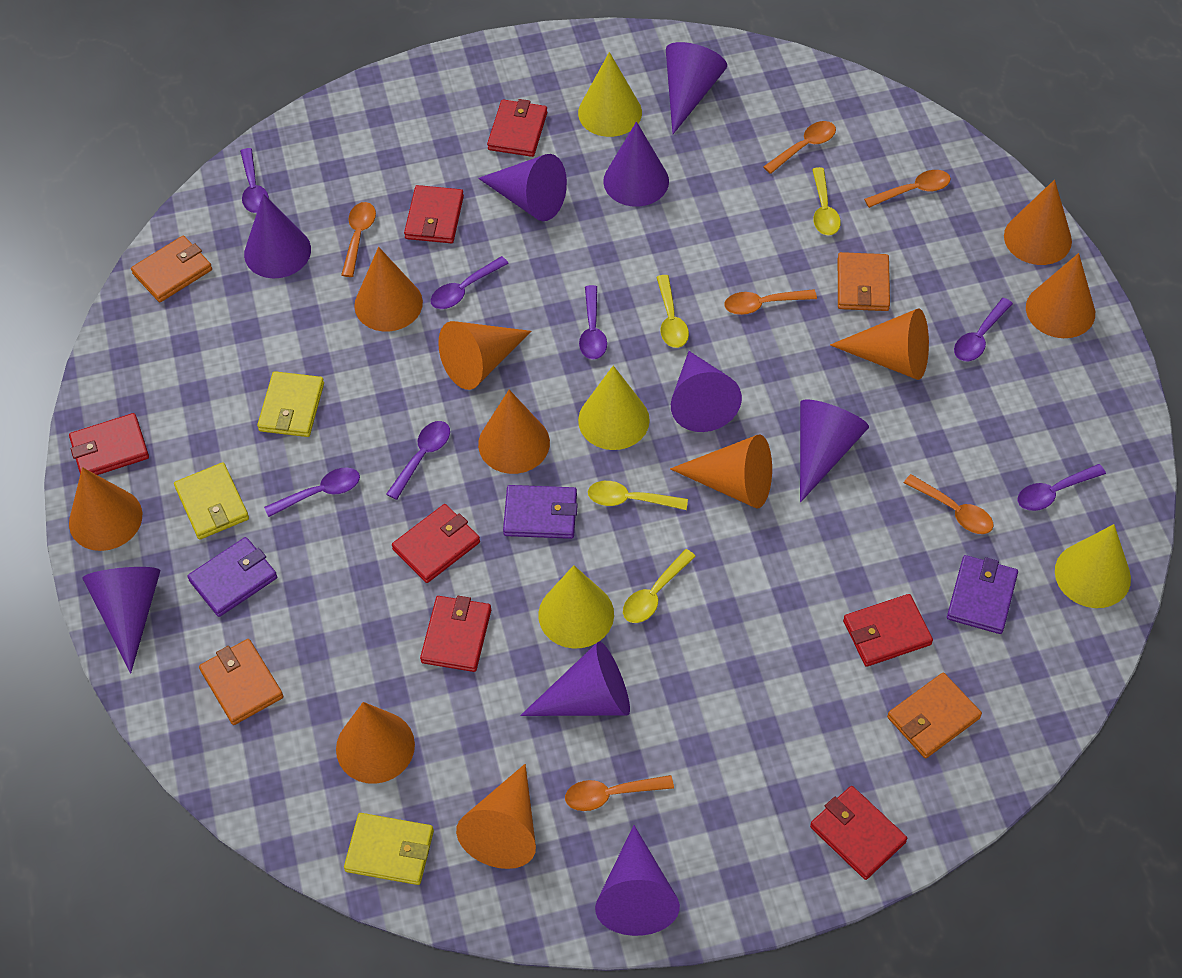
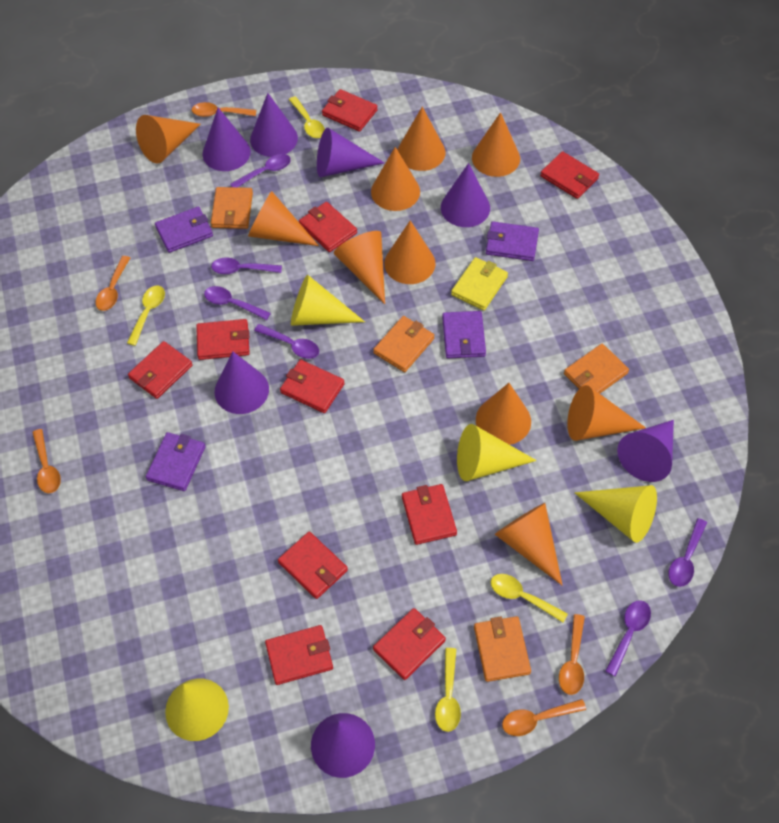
orange spoon: [341,202,376,277] [565,775,674,811] [724,289,817,315] [763,121,836,174] [864,170,951,208] [904,474,993,534] = 6 -> [32,429,61,493] [96,256,130,311] [192,102,256,117] [502,699,586,736] [559,614,585,695] = 5
purple cone: [83,567,161,674] [244,194,311,278] [478,154,567,221] [520,641,630,716] [595,825,680,936] [603,121,669,207] [666,42,727,134] [671,351,742,432] [800,400,869,502] = 9 -> [202,108,251,171] [215,351,269,414] [250,93,298,157] [311,713,375,778] [317,128,384,177] [441,163,490,227] [617,420,674,482] = 7
purple spoon: [240,148,269,213] [264,468,360,517] [386,421,450,500] [431,256,509,309] [579,285,607,359] [954,298,1013,361] [1018,464,1106,511] = 7 -> [204,286,271,320] [211,257,282,274] [230,154,291,187] [254,324,319,359] [605,600,651,677] [668,518,707,587] = 6
purple wallet: [187,537,277,617] [503,485,578,539] [947,555,1018,634] = 3 -> [146,432,205,491] [155,206,213,253] [442,311,486,358] [486,221,539,261] = 4
red wallet: [69,413,149,475] [392,504,480,583] [404,185,464,243] [420,596,491,672] [487,99,547,157] [810,786,907,880] [843,594,933,667] = 7 -> [128,341,193,399] [196,319,250,360] [265,625,333,685] [278,531,348,599] [280,359,345,413] [299,202,357,252] [322,89,378,132] [373,608,446,680] [402,484,457,545] [540,151,599,199] = 10
yellow wallet: [174,462,249,540] [257,371,324,437] [344,813,434,885] = 3 -> [451,257,508,310] = 1

